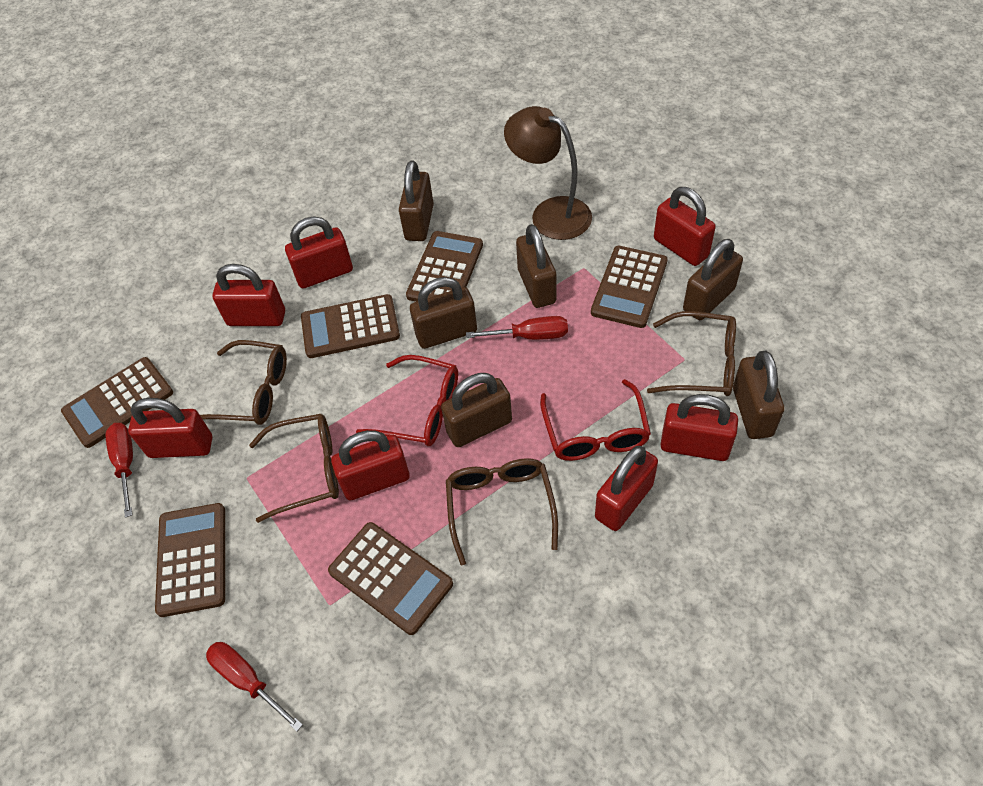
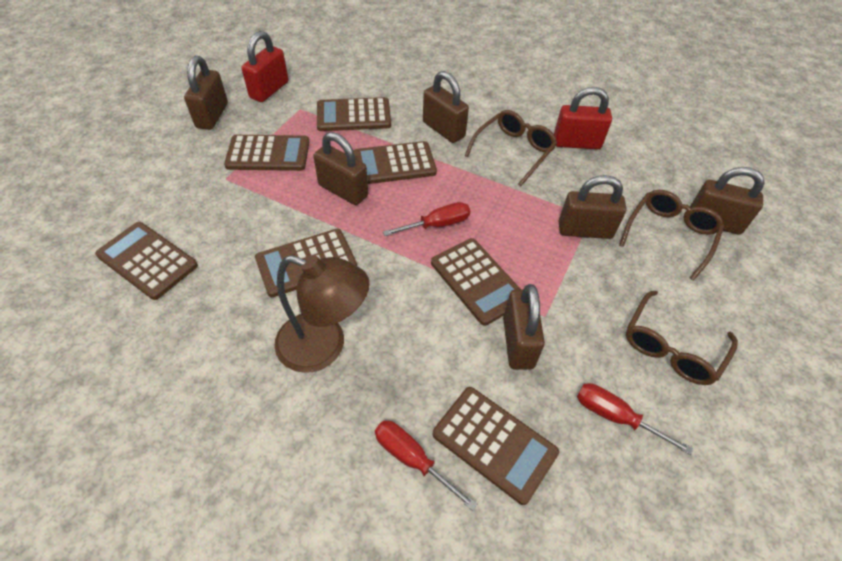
brown calculator: [61,357,173,448] [155,503,225,617] [301,294,400,358] [328,522,453,635] [406,231,483,302] [591,246,668,328] = 6 -> [95,222,198,300] [224,135,309,171] [255,229,357,297] [317,97,391,131] [353,141,437,184] [431,238,520,326] [433,387,559,505] = 7
brown glasses: [200,340,287,425] [249,414,339,523] [446,458,558,565] [647,311,736,396] = 4 -> [465,110,557,186] [619,190,724,280] [626,290,738,385] = 3
red glasses: [356,355,458,446] [540,379,651,461] = 2 -> none = 0
red padlock: [128,398,212,458] [212,264,285,326] [285,216,353,288] [331,430,410,501] [595,446,658,531] [654,187,716,266] [661,394,738,461] = 7 -> [241,31,288,102] [554,87,612,149] = 2

